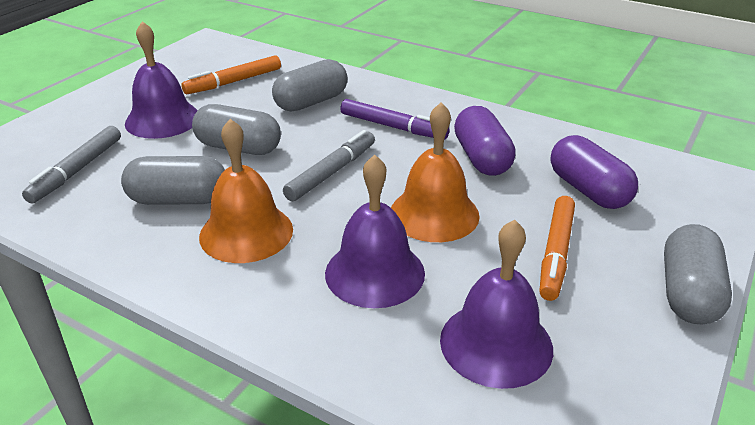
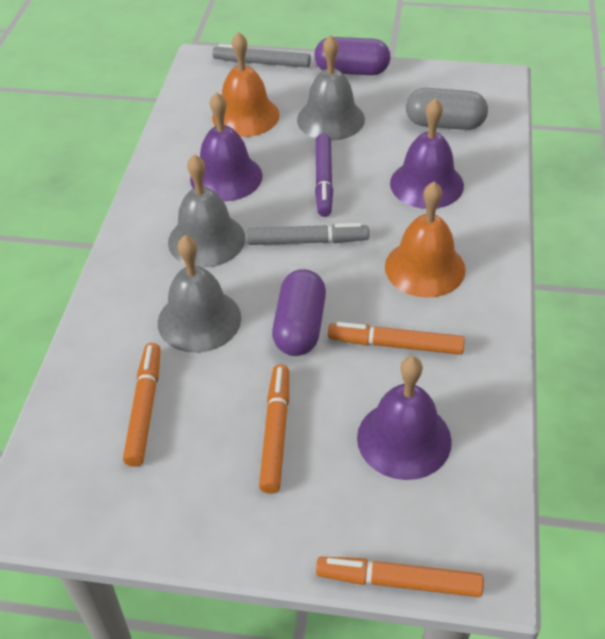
grey bell: none = 0 -> [158,235,241,353] [168,154,245,268] [297,35,365,141] = 3
grey capsule: [121,156,225,205] [192,104,281,155] [272,59,347,112] [664,224,732,325] = 4 -> [406,88,488,130] = 1
orange marker: [181,55,281,94] [539,196,575,301] = 2 -> [123,343,161,467] [259,364,289,494] [316,557,484,597] [328,322,465,355] = 4

